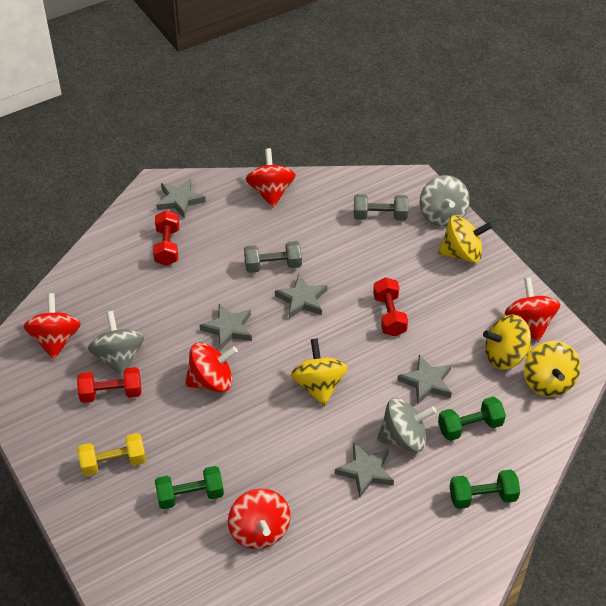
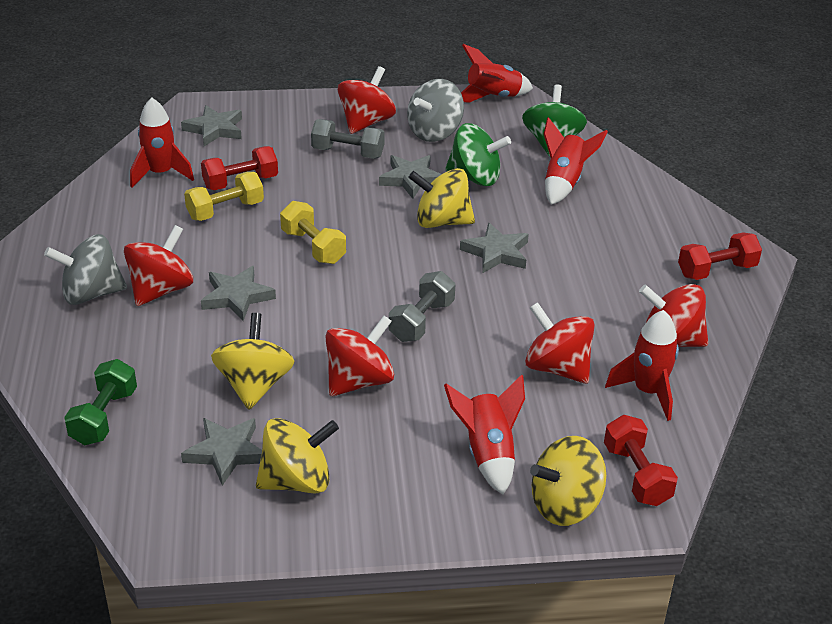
green dumbbell: [155,466,224,509] [438,397,506,441] [449,470,520,509] = 3 -> [64,359,137,445] = 1
green spinning top: none = 0 -> [445,123,511,186] [522,85,587,157] = 2
grey spinning top: [88,311,144,377] [377,398,437,452] [420,175,470,226] = 3 -> [44,234,127,305] [407,79,464,142] = 2
red rocket: none = 0 -> [130,97,194,188] [444,375,525,495] [461,44,533,103] [544,117,608,205] [605,310,679,421] = 5
yellow dumbbell: [78,433,146,476] = 1 -> [184,172,264,221] [280,201,346,264] = 2

